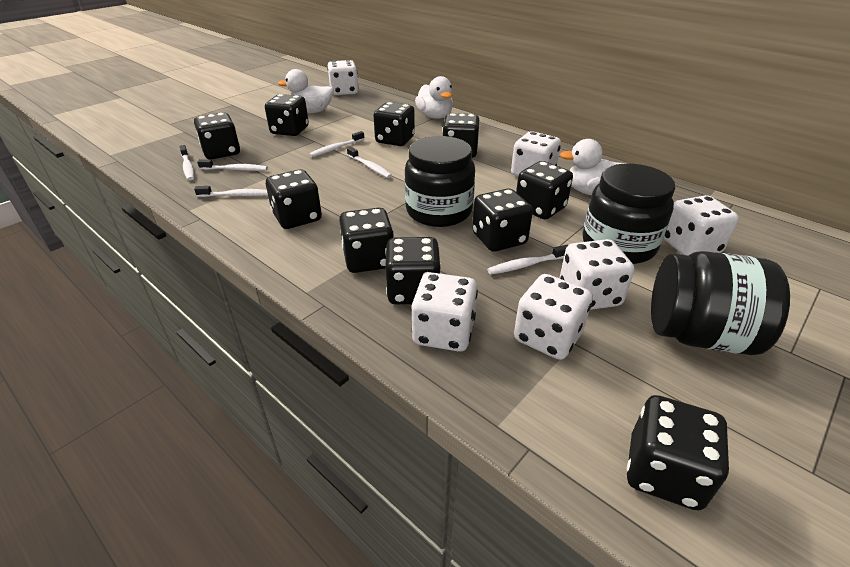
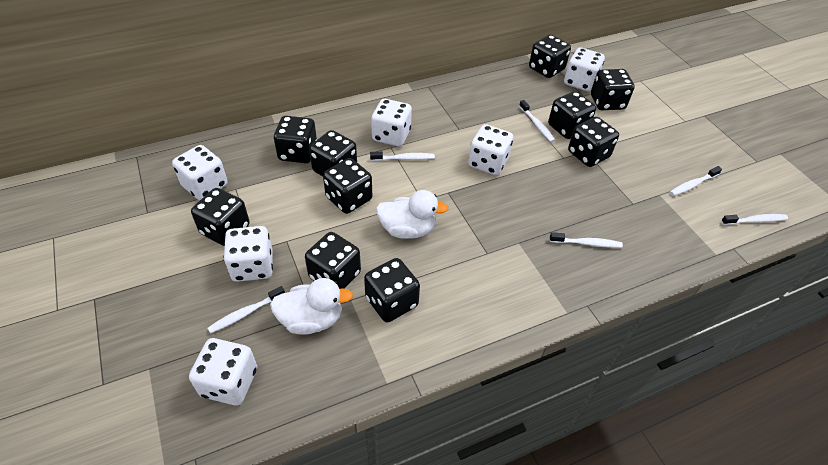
black jar: [405,136,475,227] [583,164,675,264] [651,251,790,355] = 3 -> none = 0
white duck: [278,69,334,113] [415,76,453,119] [560,139,629,195] = 3 -> [270,278,353,335] [376,190,449,239] = 2

